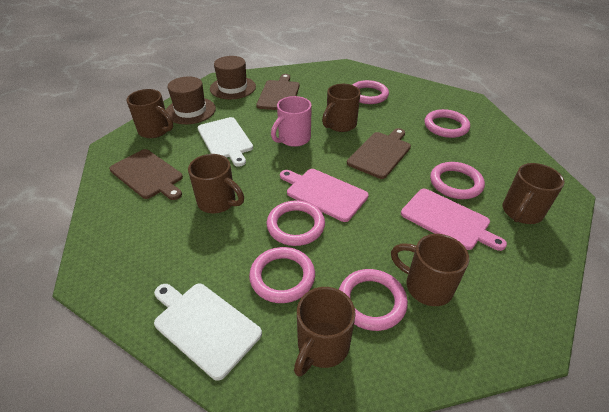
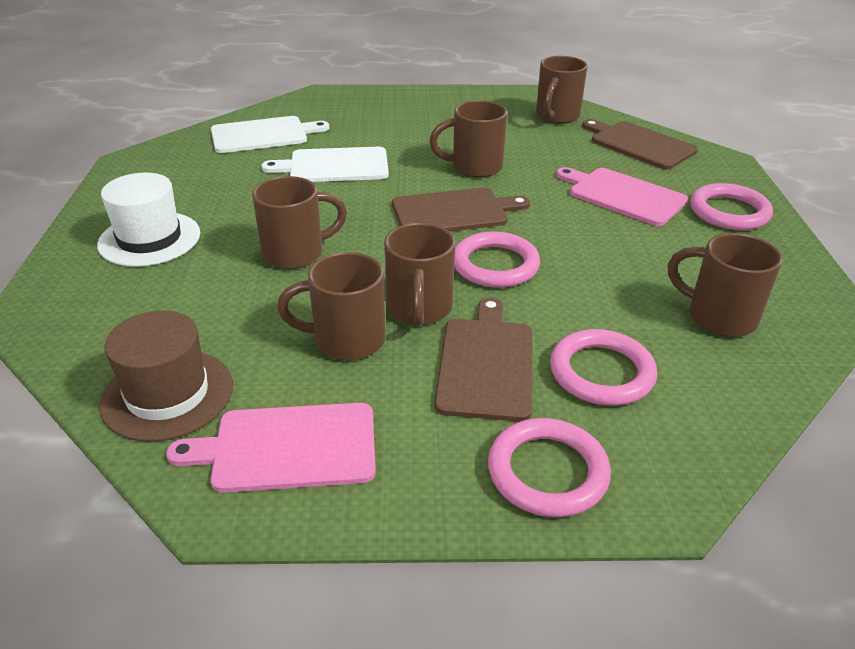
brown hat: [166,76,216,124] [210,56,256,99] = 2 -> [99,310,233,442] = 1
pink mug: [271,96,312,147] = 1 -> none = 0
pink ring: [249,247,315,303] [267,200,325,246] [339,269,408,331] [353,80,389,104] [424,109,470,138] [430,162,485,199] = 6 -> [454,231,540,288] [488,418,611,517] [550,329,657,406] [690,183,773,230] = 4
white hat: none = 0 -> [97,173,200,267] = 1

